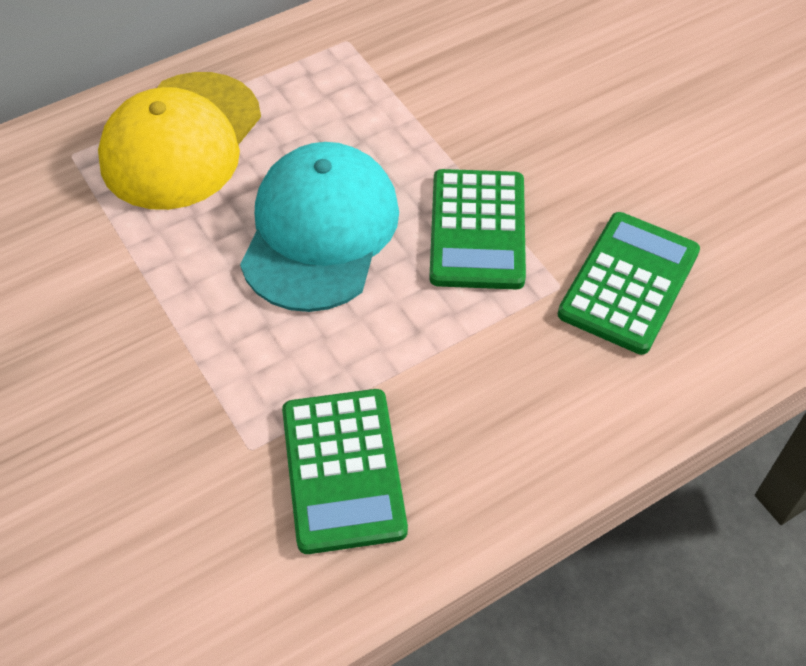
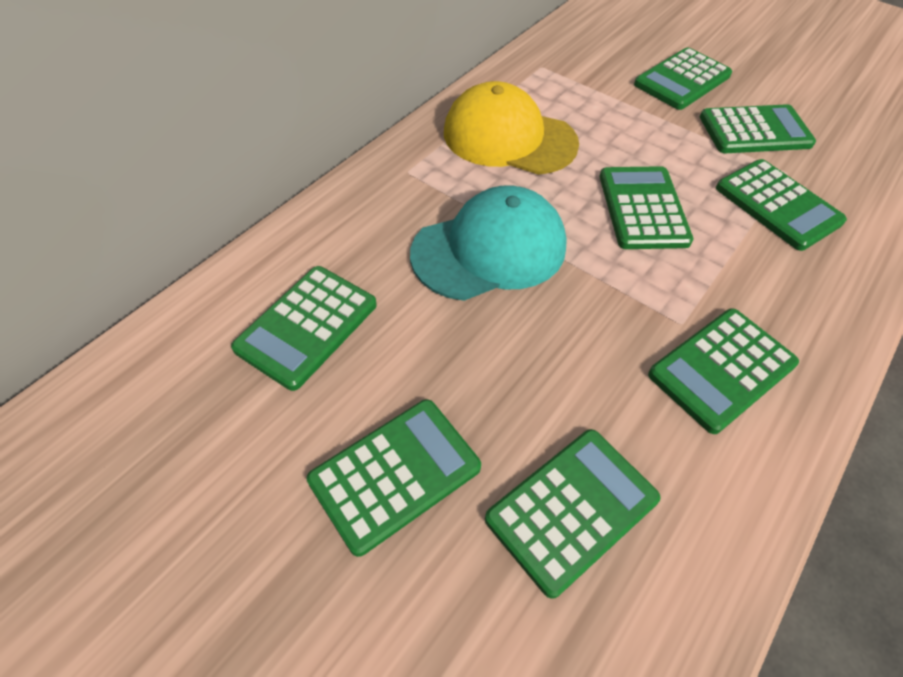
green calculator: [282,389,408,554] [429,169,526,289] [558,212,700,355] = 3 -> [231,266,377,391] [307,399,481,557] [485,429,661,599] [600,166,694,249] [634,48,732,110] [648,308,799,434] [700,104,816,153] [716,159,847,251] = 8

